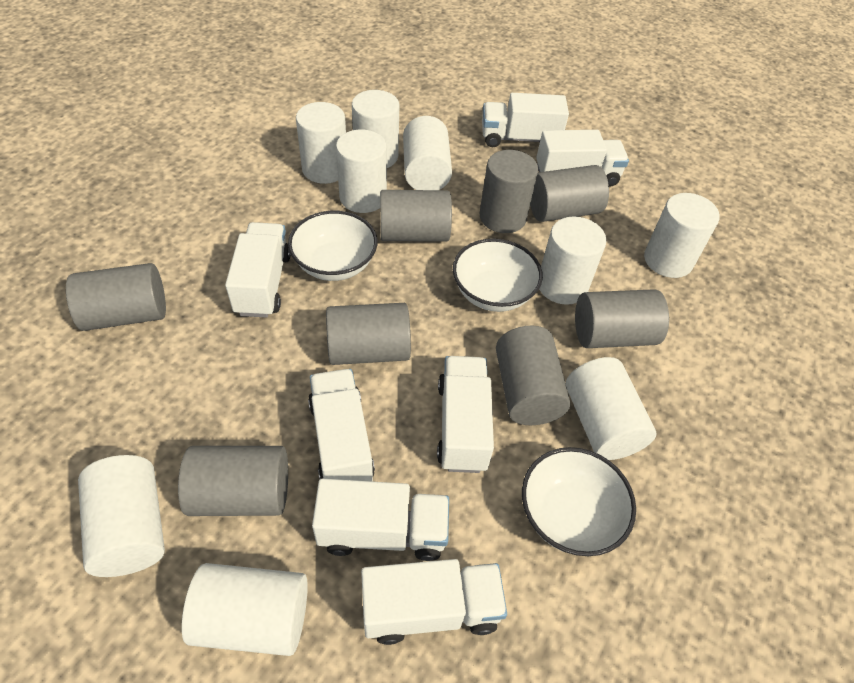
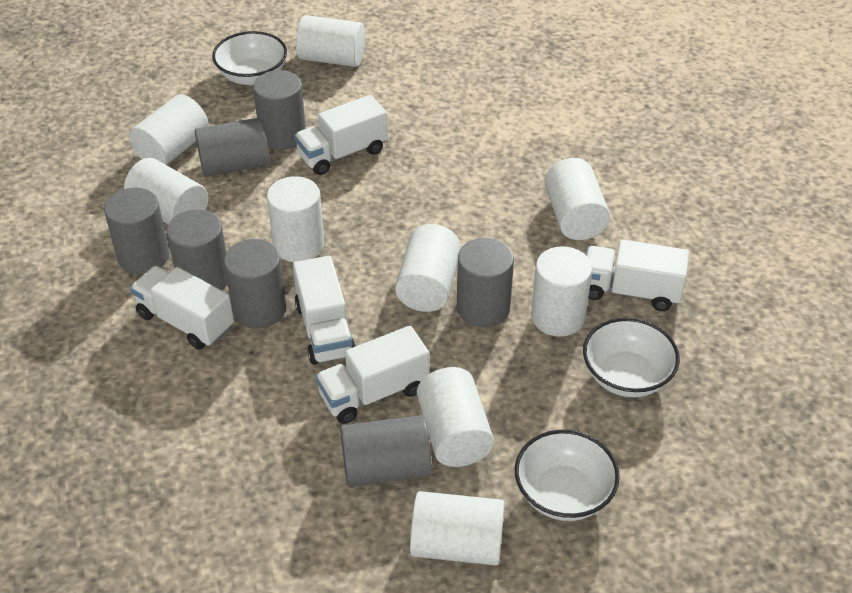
grey cylinder: [66,263,166,331] [178,446,288,516] [326,303,411,365] [380,190,452,242] [480,150,538,233] [496,326,570,425] [530,165,609,222] [575,289,669,348] = 8 -> [104,187,169,274] [167,209,227,290] [195,118,270,177] [224,239,286,329] [253,70,306,150] [340,415,432,487] [457,238,514,327] = 7
white truck: [225,222,291,318] [308,369,375,482] [312,479,449,561] [361,559,507,645] [437,356,494,473] [482,93,569,147] [536,130,629,187] = 7 -> [130,266,234,350] [293,256,356,365] [294,95,388,175] [315,326,429,424] [586,239,689,311] = 5

